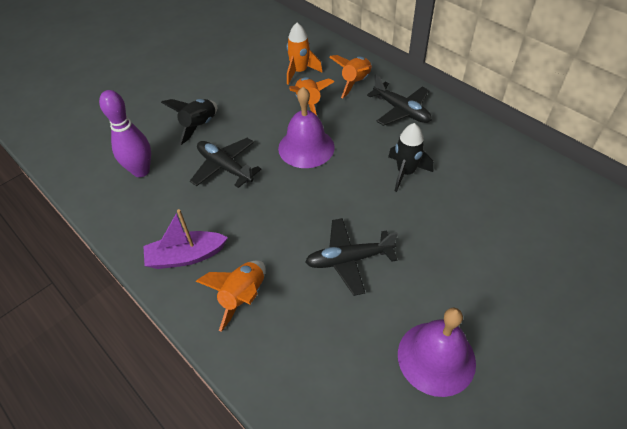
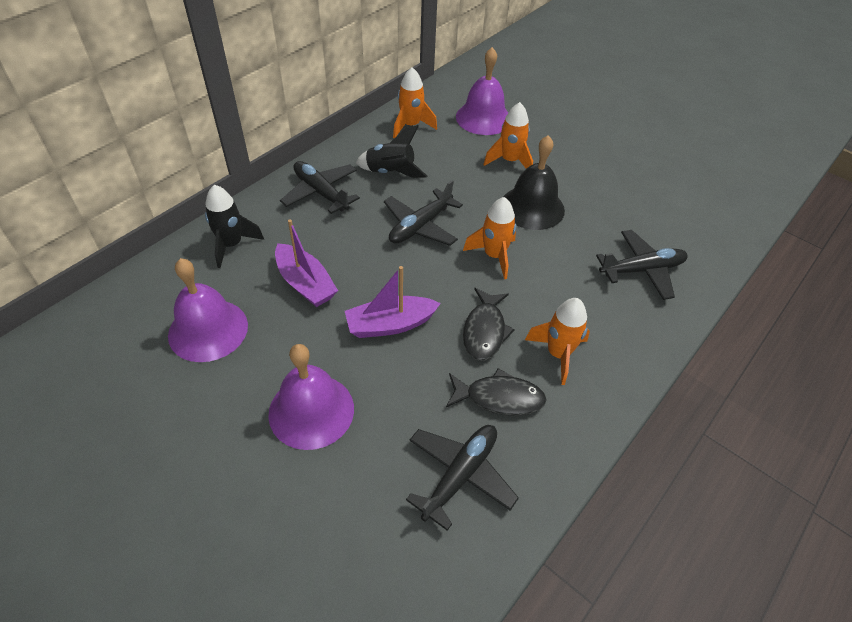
black bell: none = 0 -> [503,135,565,230] = 1
black fish: none = 0 -> [446,368,547,416] [463,288,515,361] = 2
black plane: [190,138,261,188] [305,218,398,296] [367,74,432,126] = 3 -> [280,161,360,214] [384,180,463,246] [406,425,519,531] [596,230,688,300] = 4
purple bell: [278,87,335,168] [398,308,476,397] = 2 -> [168,258,248,362] [268,344,354,450] [456,47,508,135] = 3
purple boat: [143,209,228,269] = 1 -> [275,219,338,307] [345,266,441,338] = 2
purple bowling pin: [99,90,151,177] = 1 -> none = 0

